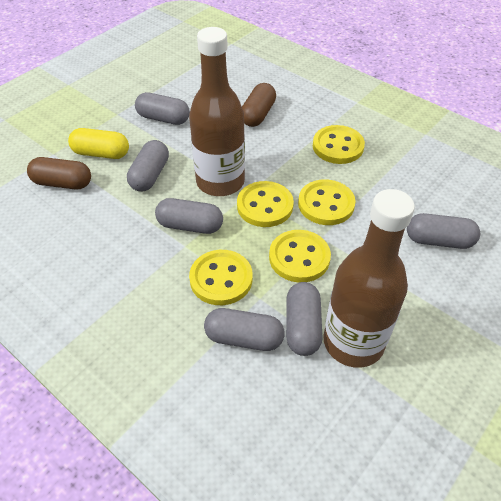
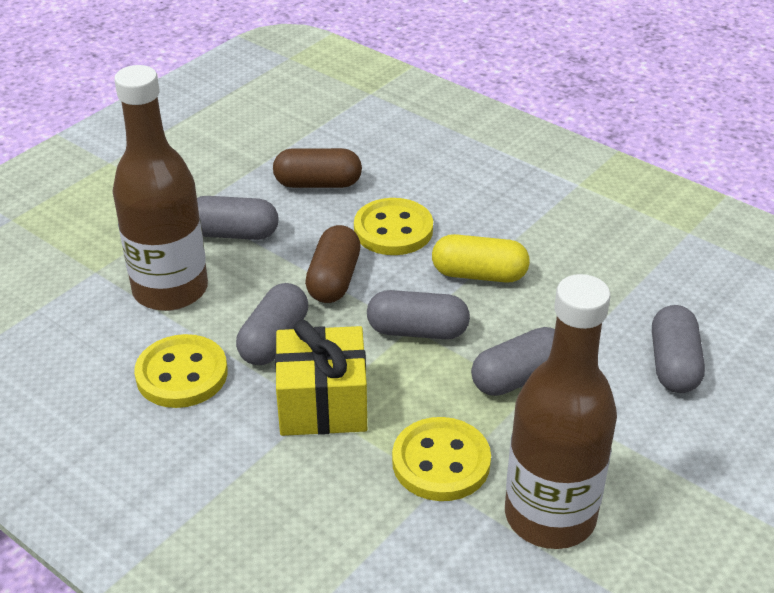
grey capsule: [127,140,169,191] [135,92,190,125] [155,198,223,234] [204,308,284,351] [286,282,323,356] [407,213,480,249] = 6 -> [197,196,278,240] [236,283,308,365] [367,290,470,339] [471,327,555,396] [652,305,705,393] = 5
yellow button: [189,250,253,305] [237,181,294,227] [269,230,331,282] [298,180,356,225] [313,125,365,164] = 5 -> [134,334,228,408] [354,198,433,255] [392,417,491,501] = 3
yellow gift: none = 0 -> [275,320,367,436] = 1

